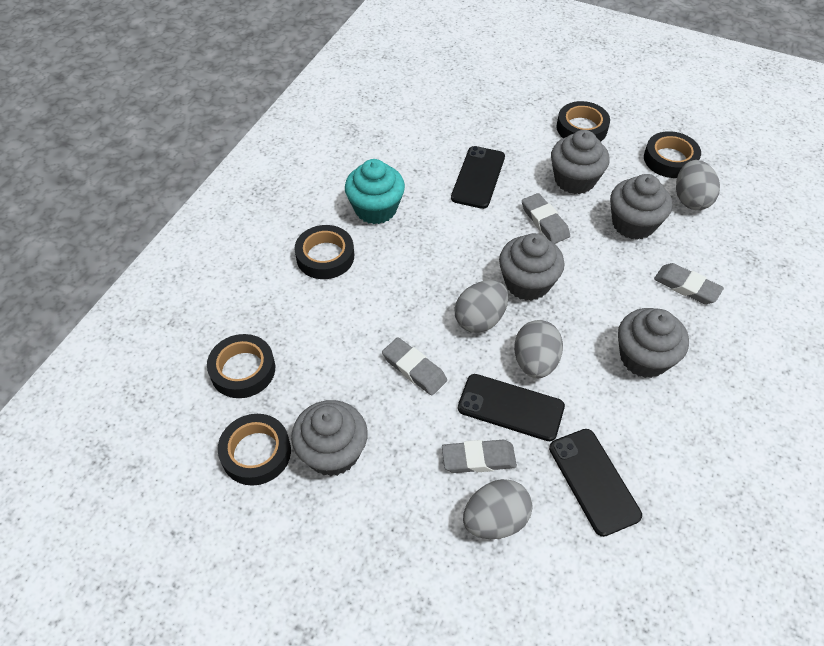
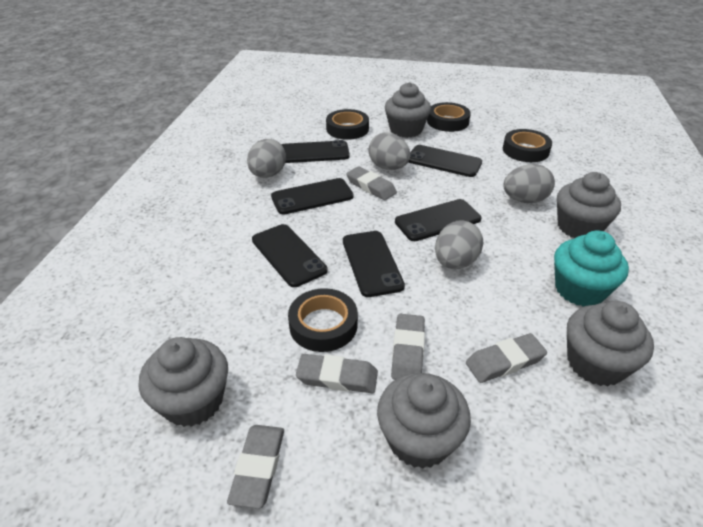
black phone: [451,146,505,209] [458,374,565,441] [549,429,642,537] = 3 -> [252,224,328,287] [271,178,354,215] [281,140,350,163] [343,231,405,297] [395,199,482,241] [409,145,482,177] = 6
black tape: [207,334,275,398] [218,414,291,486] [295,225,354,279] [556,101,610,141] [644,131,701,178] = 5 -> [288,288,358,352] [326,109,369,140] [427,102,471,132] [503,129,552,162] = 4
grey eraser: [382,337,447,396] [442,440,517,473] [522,193,570,244] [654,263,724,304] = 4 -> [227,425,284,509] [296,354,378,393] [346,166,397,200] [391,314,425,380] [466,333,547,383] = 5

